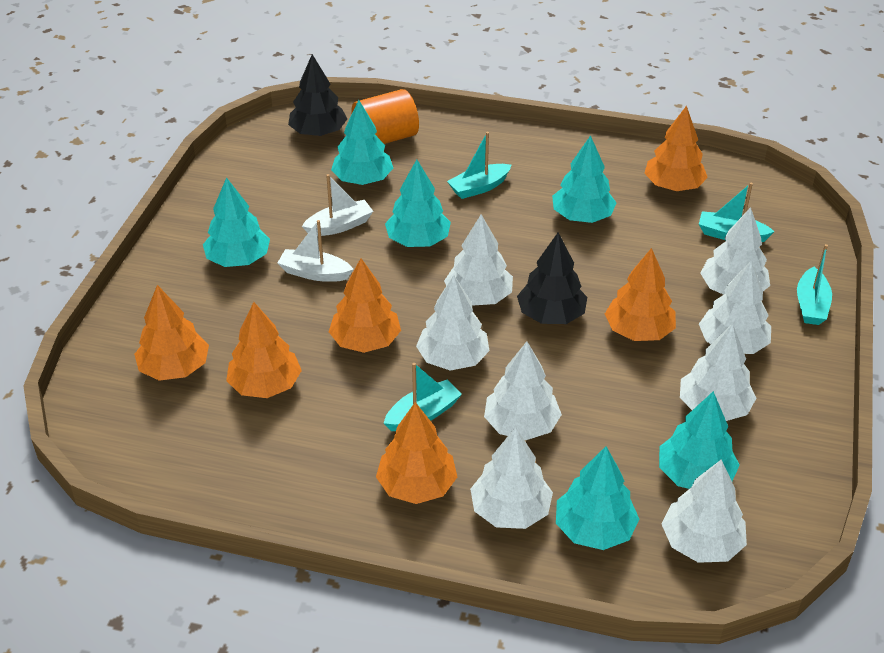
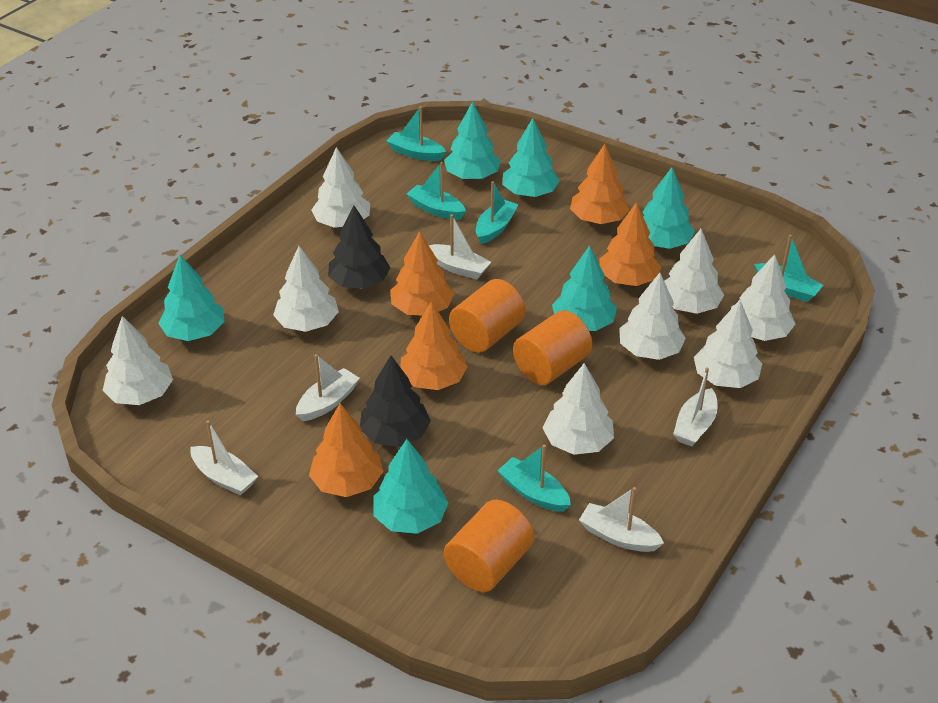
orange cylinder: [351,89,419,144] = 1 -> [444,500,534,592] [449,279,526,353] [513,310,593,385] = 3
orange tree: [134,285,209,381] [226,302,302,398] [329,258,401,353] [376,402,457,504] [605,248,676,341] [644,106,708,191] = 6 -> [309,403,384,497] [391,231,454,316] [400,301,468,390] [570,144,630,224] [599,202,662,286] = 5
turquoise boat: [384,363,462,431] [447,132,511,199] [699,183,775,242] [797,244,832,325] = 4 -> [387,106,446,161] [407,162,466,220] [476,181,519,244] [497,445,571,512] [754,235,823,302] = 5
white boat: [278,220,353,282] [302,174,373,236] = 2 -> [190,420,258,496] [296,354,360,421] [429,214,491,279] [579,487,664,552] [673,367,718,446] = 5

